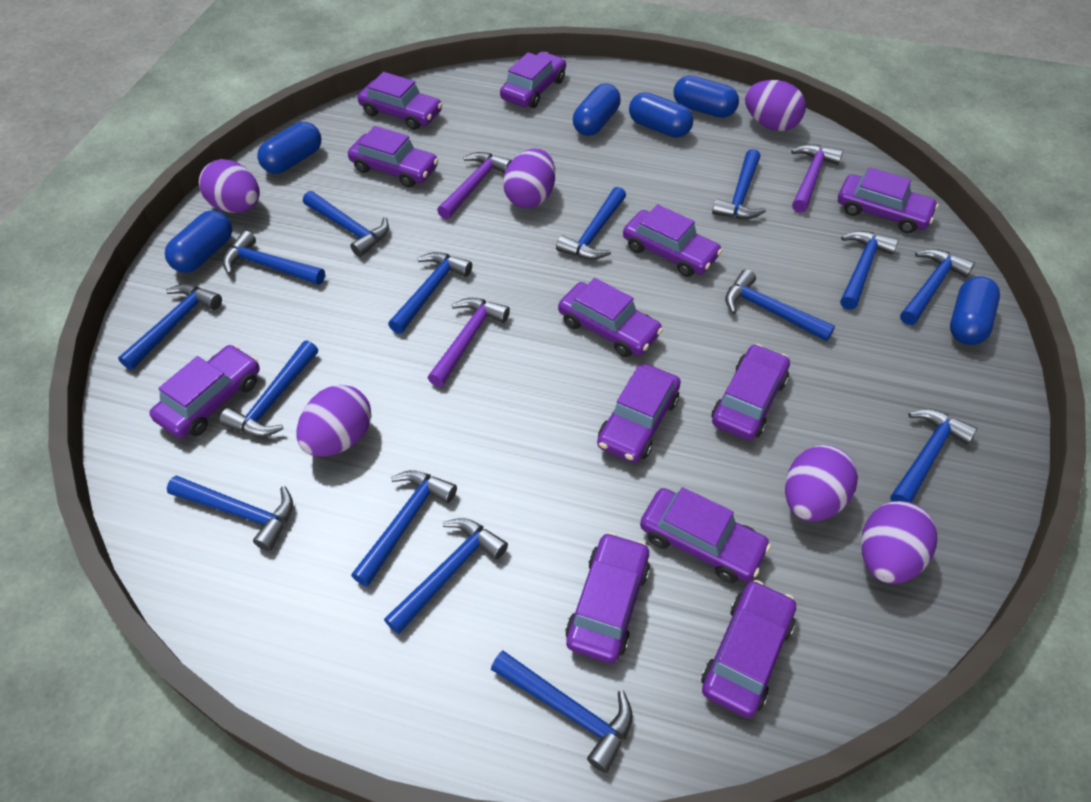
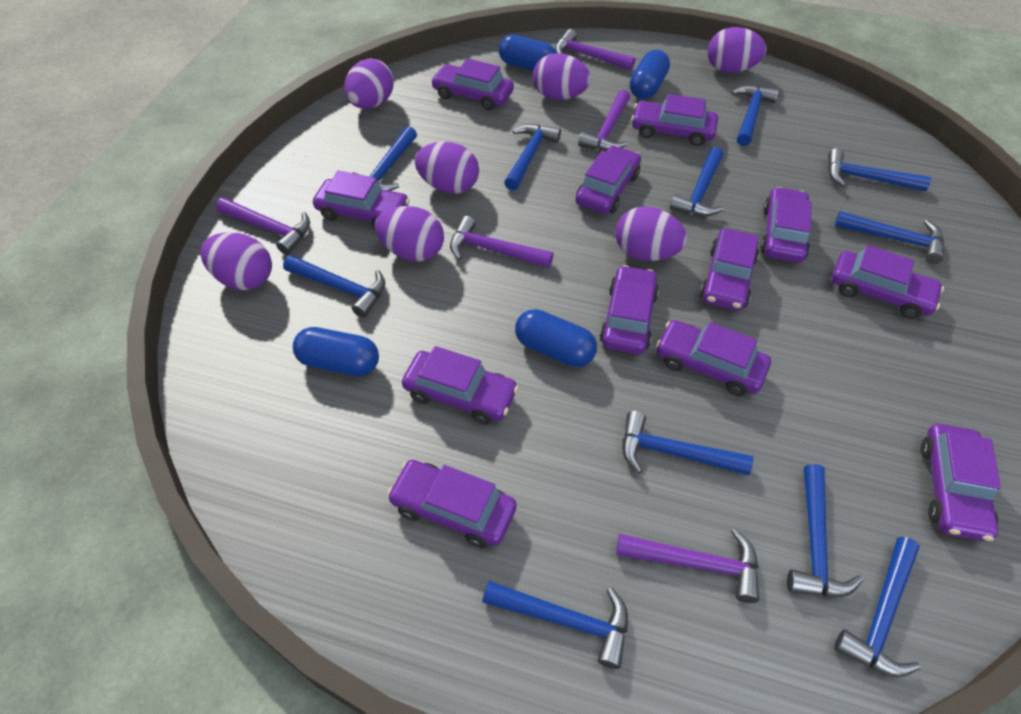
blue capsule: [165,210,232,273] [257,122,321,174] [573,84,621,136] [629,92,693,138] [673,75,739,118] [950,276,1000,345] = 6 -> [293,327,379,376] [499,35,557,71] [515,309,597,367] [630,50,670,99] = 4
blue hammer: [118,284,222,370] [167,475,293,551] [219,340,318,437] [223,231,325,285] [303,191,389,257] [351,470,457,587] [384,518,508,634] [388,252,472,334] [491,650,633,773] [556,187,626,260] [712,149,766,219] [725,269,835,341] [840,231,899,310] [890,409,977,503] [900,249,975,325] = 15 -> [283,255,385,318] [352,126,417,191] [482,581,628,669] [504,124,561,191] [623,411,754,476] [670,147,724,217] [731,85,779,146] [787,464,863,597] [828,148,931,191] [834,211,944,264] [834,537,920,677] = 11
purple egg: [199,159,260,213] [297,385,372,457] [503,148,555,208] [745,80,806,131] [785,445,858,521] [861,501,937,584] = 6 -> [200,232,272,290] [344,58,394,109] [375,206,444,262] [415,142,479,194] [533,53,591,100] [615,207,687,261] [708,27,767,73] = 7
purple hammer: [428,298,510,387] [437,152,512,220] [791,144,843,213] = 3 -> [216,198,310,255] [450,216,554,268] [555,29,635,70] [578,90,630,151] [616,529,759,603] = 5

